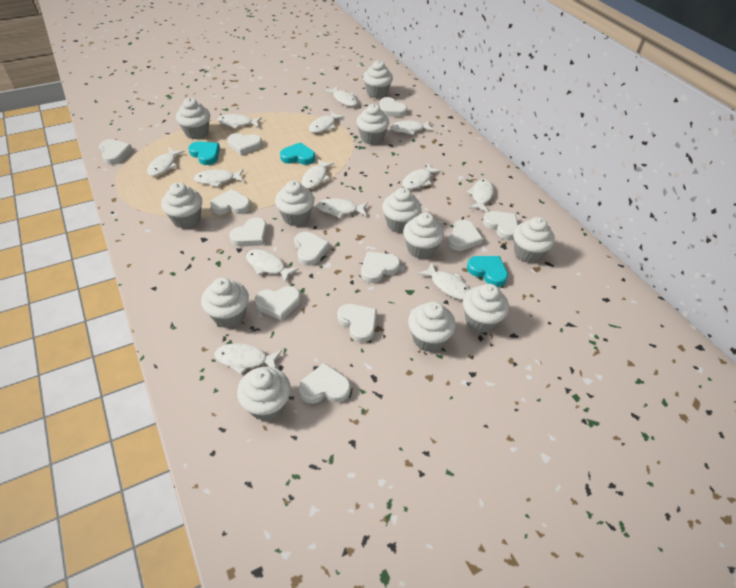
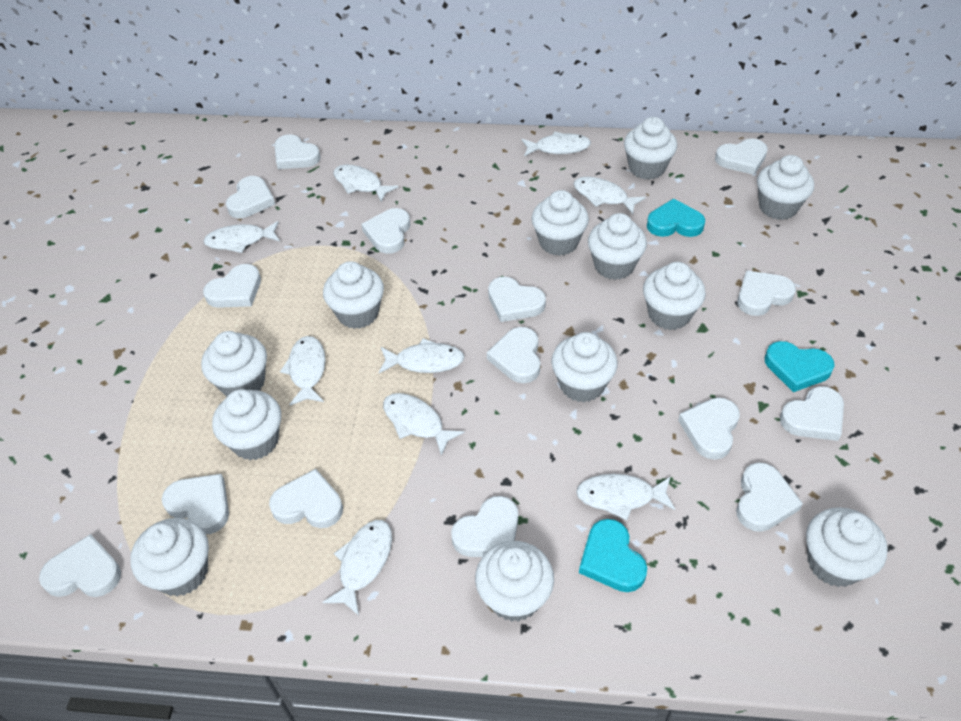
white fish: [147,147,185,176] [194,169,244,187] [215,343,282,375] [217,114,262,129] [246,249,299,283] [302,159,334,188] [309,111,345,133] [316,198,368,218] [325,86,358,106] [390,120,434,135] [402,163,441,189] [418,262,470,300] [467,179,494,212] = 13 -> [203,221,280,253] [280,336,325,405] [322,520,392,616] [333,164,398,202] [379,338,464,373] [383,393,464,456] [521,132,591,157] [574,177,646,214] [576,474,675,520] = 9
white heart: [99,139,132,165] [210,189,251,215] [227,133,262,155] [229,217,267,246] [255,286,301,321] [294,232,330,266] [299,363,351,404] [337,304,377,343] [361,252,400,283] [379,97,407,117] [447,219,483,251] [483,211,518,240] = 12 -> [39,534,121,597] [162,474,229,534] [203,264,261,308] [226,176,275,218] [269,469,343,528] [274,134,321,169] [361,208,410,254] [451,496,518,557] [487,327,540,383] [488,277,546,322] [678,398,740,460] [715,138,768,175] [736,463,803,532] [737,270,796,316] [780,386,844,441] = 15

